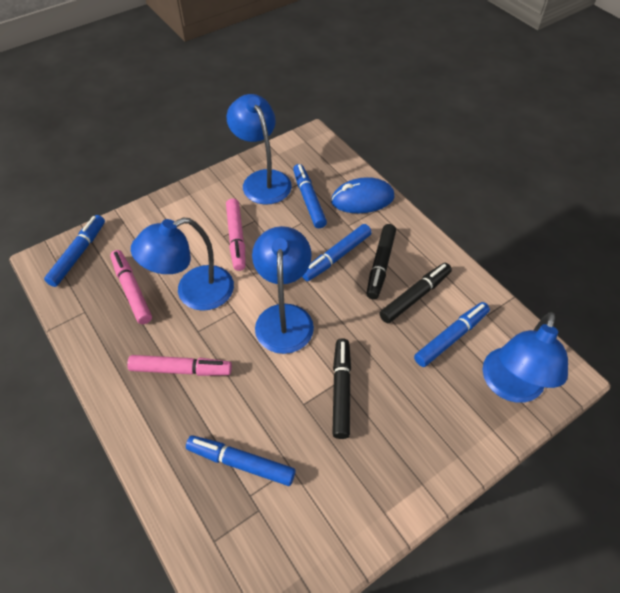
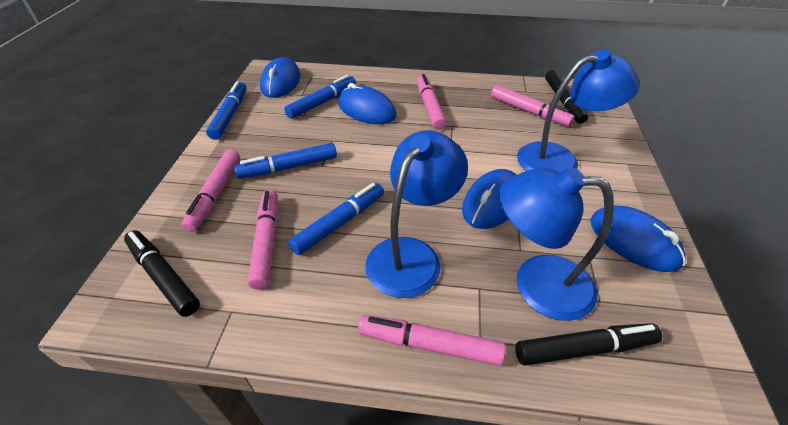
blue lamp: [131,218,234,311] [227,94,292,205] [252,226,314,354] [483,312,568,403] = 4 -> [365,130,468,298] [499,167,614,321] [517,50,640,173] = 3
blue marker: [44,215,105,287] [186,435,295,486] [293,164,327,228] [302,224,372,281] [414,302,490,367] = 5 -> [206,81,247,140] [234,143,337,179] [284,75,356,119] [288,183,384,255] = 4
blue mouse: [331,177,394,213] = 1 -> [260,58,301,98] [338,83,396,124] [462,169,517,229] [591,206,686,272] = 4
pink marker: [110,250,152,324] [127,355,232,376] [226,199,246,271] = 3 -> [181,149,240,232] [248,190,278,290] [358,315,505,366] [417,74,447,130] [491,85,574,126] = 5

